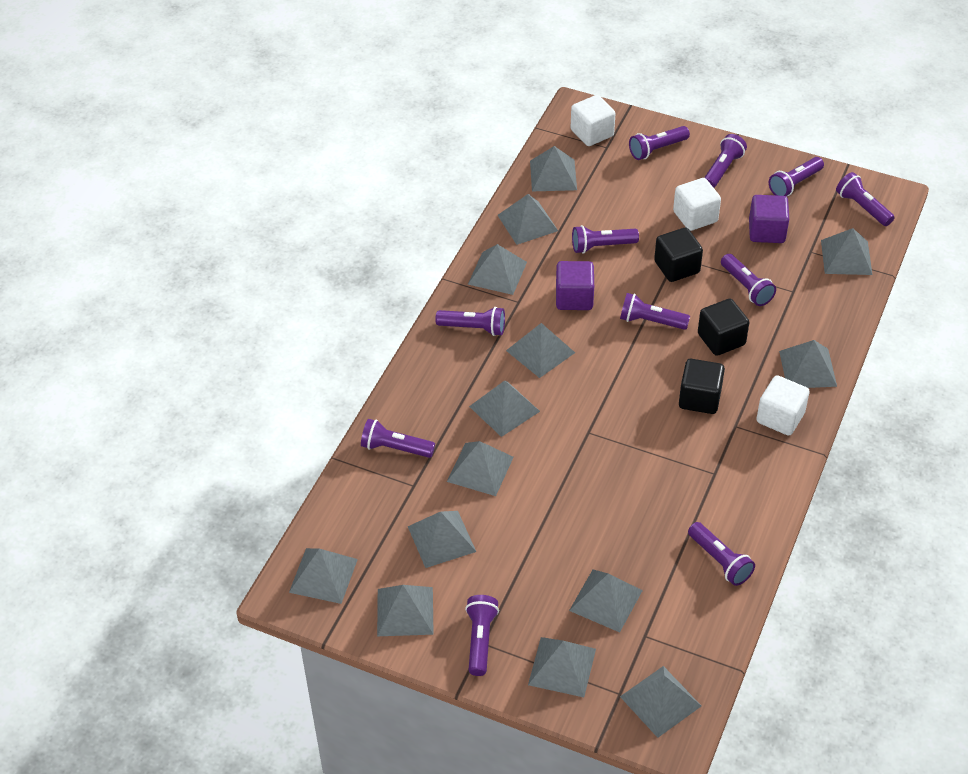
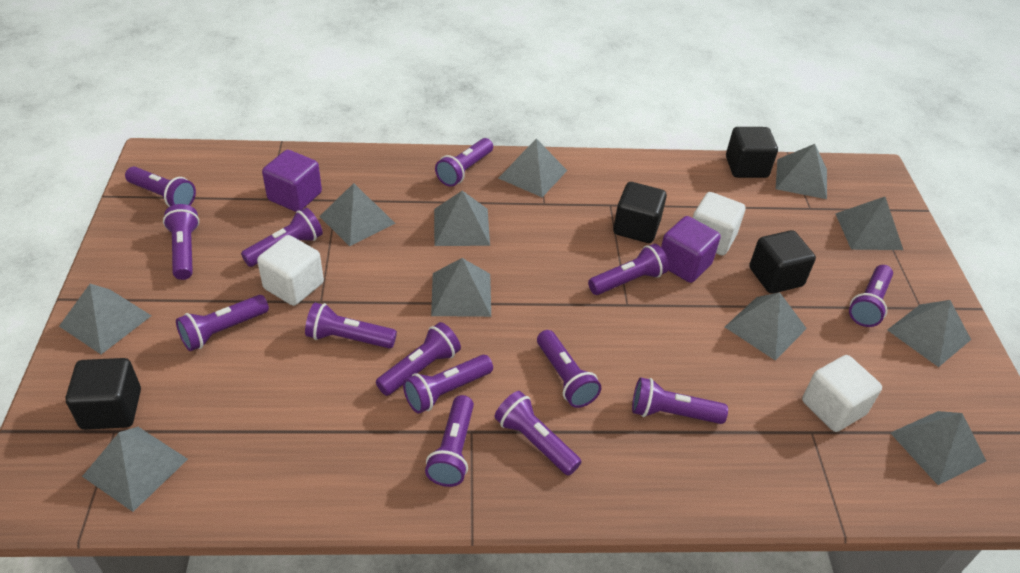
black cube: [654,228,703,282] [679,359,725,414] [698,299,749,356] = 3 -> [66,358,141,430] [613,182,667,243] [726,127,778,178] [749,230,816,294] = 4
grey pyramid: [289,548,358,604] [377,585,434,636] [408,511,476,568] [447,441,514,496] [468,244,527,295] [469,380,540,437] [498,194,558,245] [506,323,575,378] [528,637,596,697] [530,146,577,191] [569,569,643,633] [620,666,701,738] [779,340,837,388] [821,228,873,275] = 14 -> [59,284,152,354] [82,427,188,512] [319,183,395,246] [431,258,491,317] [434,191,490,246] [498,139,567,197] [725,292,807,360] [776,144,827,199] [835,197,903,250] [887,300,971,367] [891,411,986,485] = 11
purple flashlight: [361,419,435,458] [435,307,505,336] [465,595,499,676] [572,225,639,254] [620,293,690,330] [629,126,690,160] [688,522,755,586] [704,134,747,188] [721,254,776,306] [769,157,824,196] [836,172,895,226] = 11 -> [125,167,196,207] [163,204,199,280] [176,295,269,351] [241,208,323,267] [305,303,397,349] [376,322,461,396] [403,355,493,414] [425,395,474,487] [435,138,493,187] [495,391,581,476] [537,330,601,408] [588,244,669,295] [632,377,728,424] [849,265,893,327] = 14

